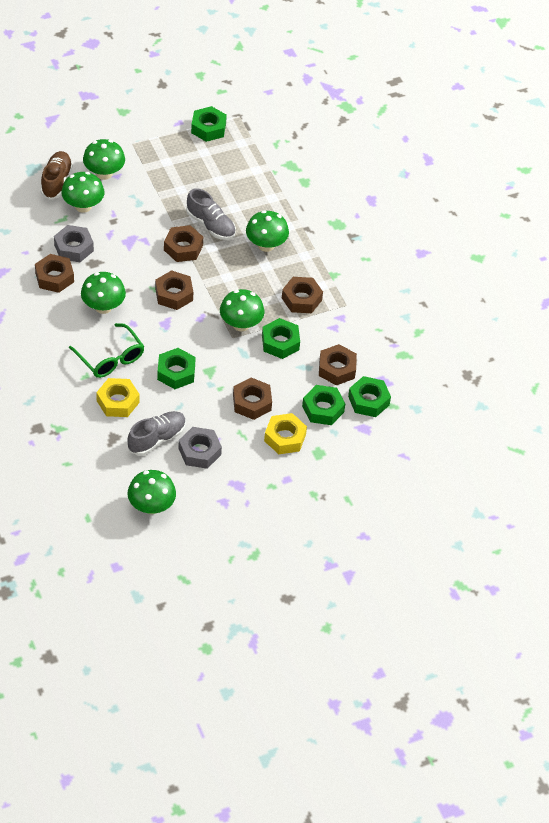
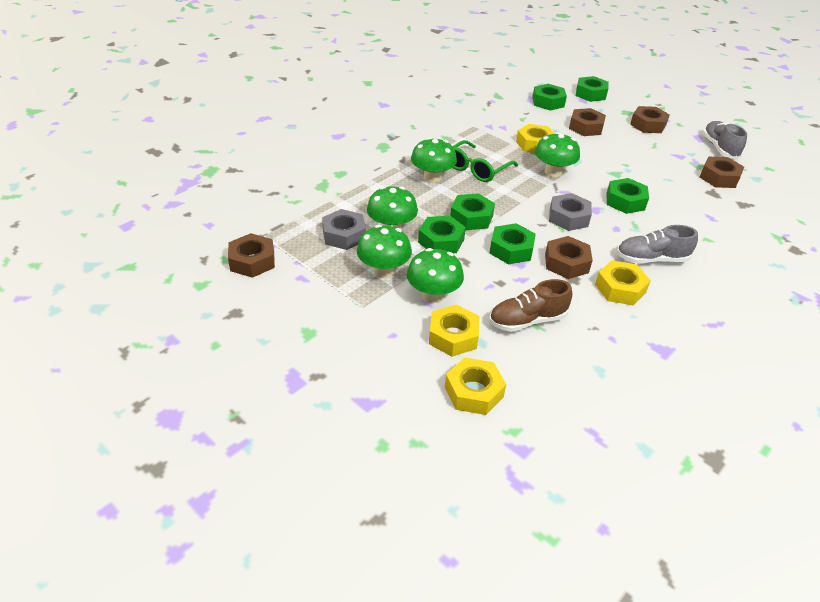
brown nut: [35,254,74,293] [155,270,193,310] [164,225,203,262] [233,378,272,420] [282,277,323,313] [319,344,357,385] = 6 -> [228,233,275,278] [545,236,593,279] [569,108,606,136] [630,106,670,133] [700,157,744,188] = 5
green mushroom: [61,172,104,213] [81,272,126,314] [83,139,125,180] [128,470,176,514] [220,289,264,331] [246,210,289,252] = 6 -> [357,225,412,278] [367,186,418,230] [407,248,464,303] [411,137,457,183] [535,132,580,177] = 5
green nut: [157,348,196,389] [191,106,227,142] [262,318,300,359] [302,385,345,425] [348,376,391,417] = 5 -> [418,216,466,253] [450,193,495,230] [489,223,535,264] [532,84,567,111] [576,76,609,102] [606,178,649,214] = 6
yellow nut: [96,378,139,417] [264,413,307,454] = 2 -> [429,304,480,357] [445,357,506,415] [516,124,555,153] [595,260,651,306] = 4

